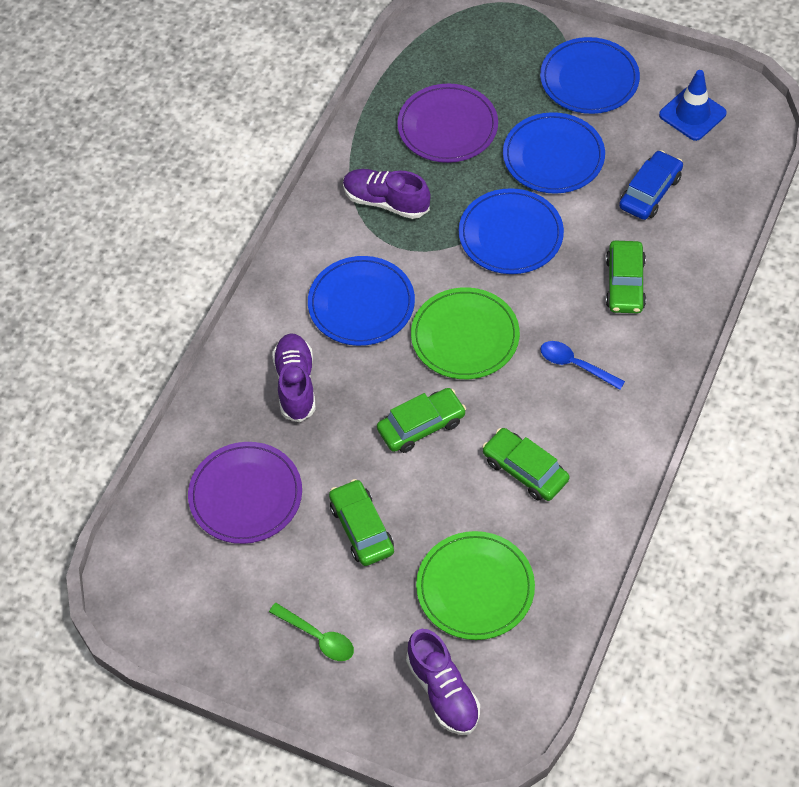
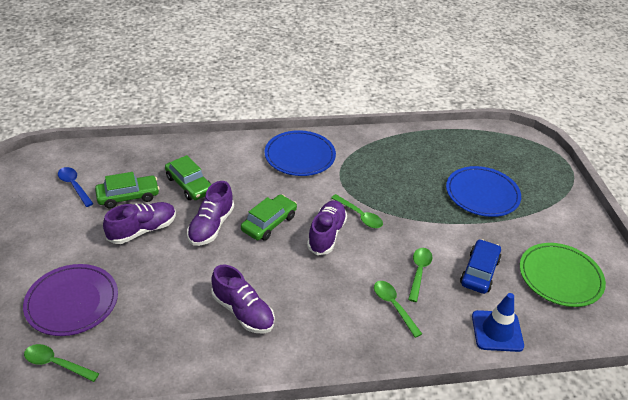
blue plate: [308,256,415,346] [459,188,564,274] [503,112,605,194] [540,37,640,114] = 4 -> [265,130,336,176] [446,166,521,217] = 2
green car: [329,479,394,566] [377,388,466,453] [482,428,569,501] [606,241,646,313] = 4 -> [95,172,160,209] [165,155,211,200] [241,194,297,241] = 3
green plate: [411,287,520,379] [416,531,535,640] = 2 -> [520,243,606,307] = 1
green spoon: [269,603,354,661] = 1 -> [24,344,99,382] [331,194,383,228] [374,281,422,338] [408,248,432,302] = 4
purple plate: [188,442,302,544] [397,84,498,163] = 2 -> [23,264,118,336] = 1
purple shoe: [272,333,316,423] [343,169,431,219] [406,629,480,735] = 3 -> [103,202,176,244] [187,181,234,246] [211,264,275,334] [307,200,347,255] = 4

